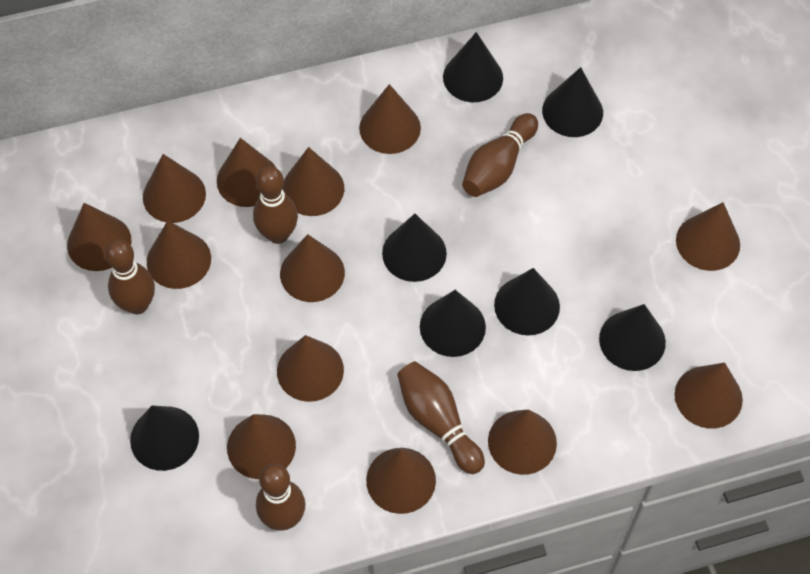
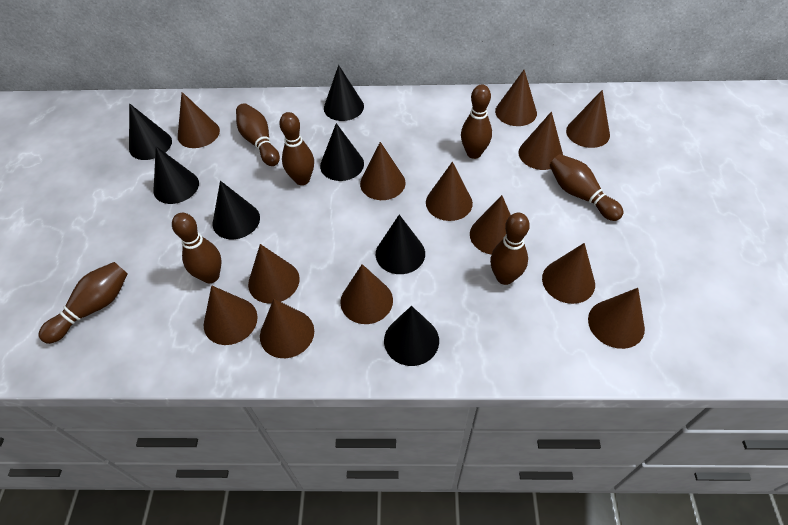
brown bowling pin: [105,240,155,314] [253,166,298,244] [256,464,305,531] [397,361,485,474] [462,113,538,197] = 5 -> [38,262,128,344] [172,213,221,283] [236,103,280,166] [279,112,314,185] [461,85,492,159] [490,213,530,285] [550,154,624,221] = 7

